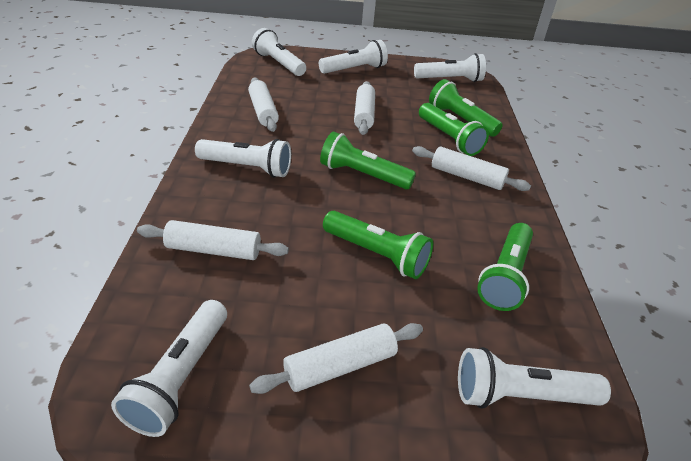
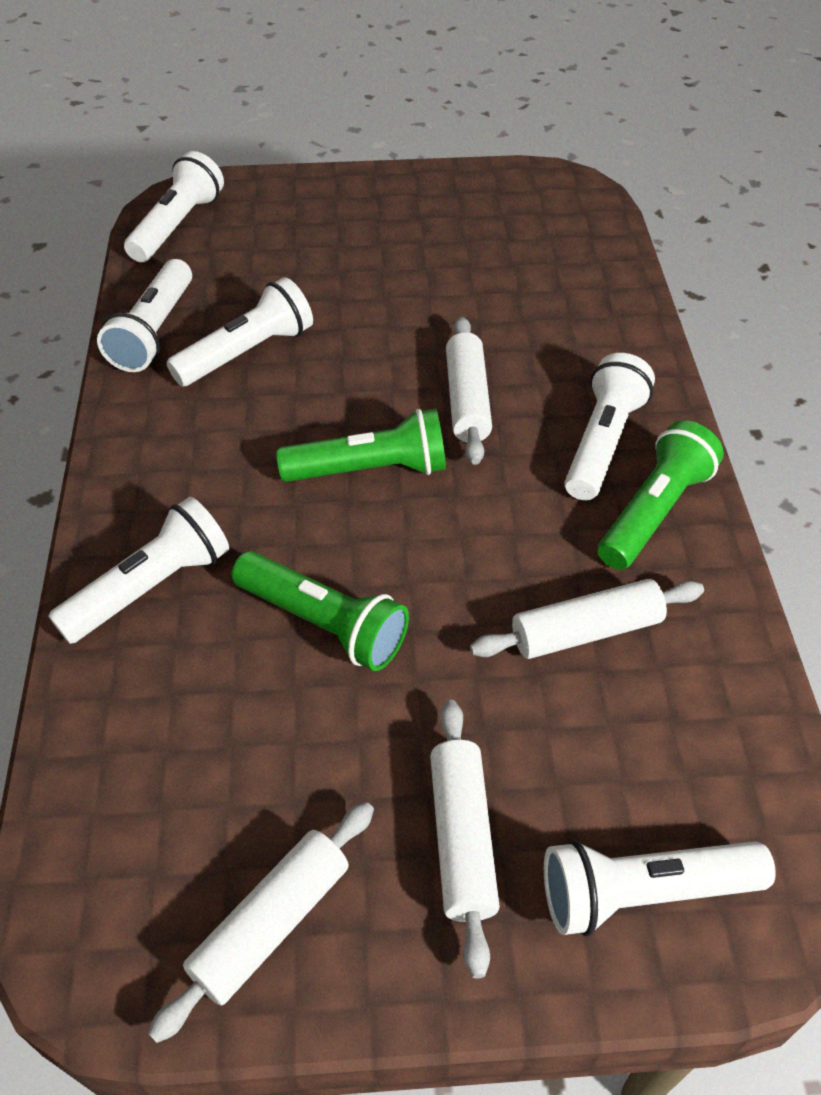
green flashlight: [320,132,416,189] [323,211,433,279] [419,103,489,156] [429,79,503,137] [477,223,533,311] = 5 -> [232,551,409,671] [276,409,446,482] [598,420,724,570] = 3
white rolling pin: [137,220,289,260] [248,77,279,132] [249,323,423,394] [354,81,375,135] [412,146,531,191] = 5 -> [148,802,374,1043] [430,700,500,978] [446,317,492,465] [470,579,704,659] = 4

